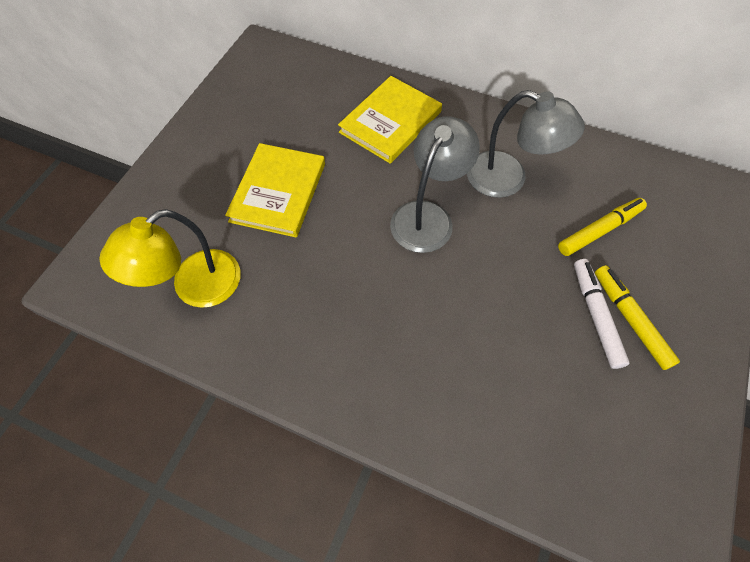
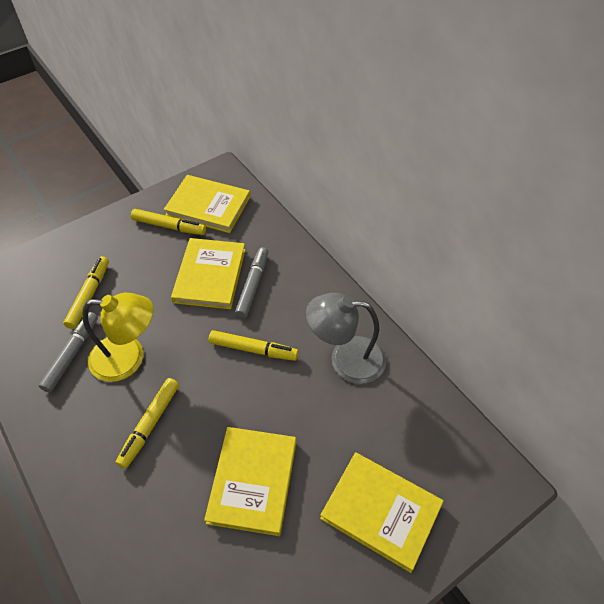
grey lamp: [390,116,480,253] [467,90,585,198] = 2 -> [306,293,386,384] = 1
grey marker: none = 0 -> [39,312,98,393] [235,247,268,318] = 2
white marker: [574,259,630,369] = 1 -> none = 0
yellow book: [225,143,325,237] [338,76,442,164] = 2 -> [164,175,250,233] [171,238,245,309] [204,427,296,536] [320,452,444,573] = 4
yellow marker: [558,198,647,256] [595,265,680,370] = 2 -> [63,256,109,329] [116,378,179,469] [131,209,206,235] [209,330,298,361] = 4

